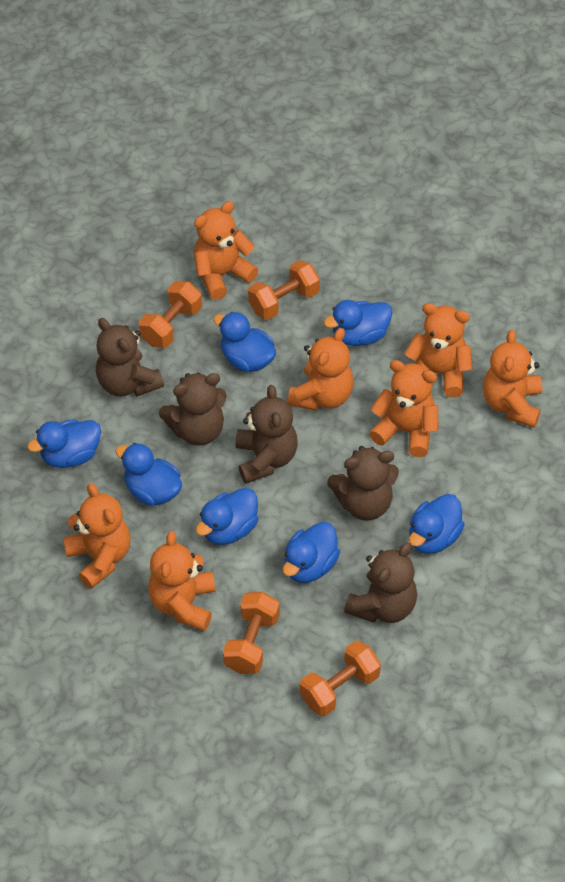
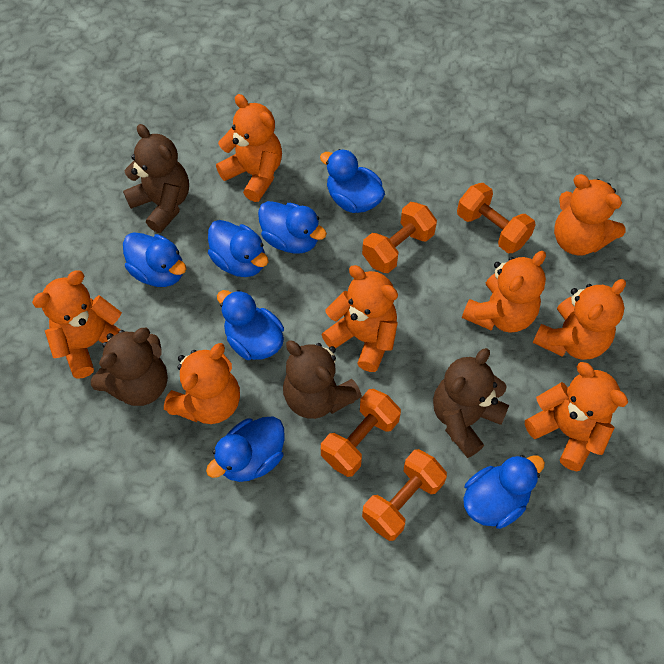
brown teddy bear: [96,318,164,396] [159,372,227,446] [236,385,298,484] [327,446,399,521] [344,543,417,623] = 5 -> [91,328,168,406] [123,124,189,233] [283,340,362,419] [433,348,509,458] = 4
orange teddy bear: [63,483,130,589] [149,531,215,631] [194,201,258,300] [288,328,354,411] [369,360,439,457] [404,303,472,398] [483,330,542,428] = 7 -> [32,270,122,379] [164,343,240,424] [216,94,282,202] [321,265,398,372] [462,251,546,333] [525,362,628,471] [532,279,626,360] [554,174,625,256] = 8

